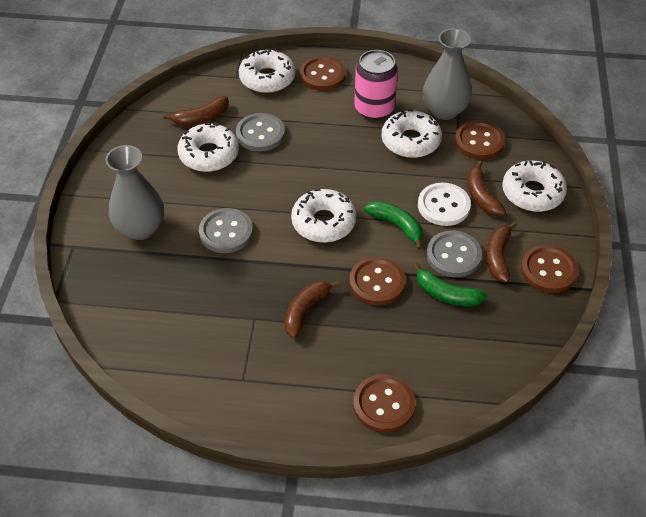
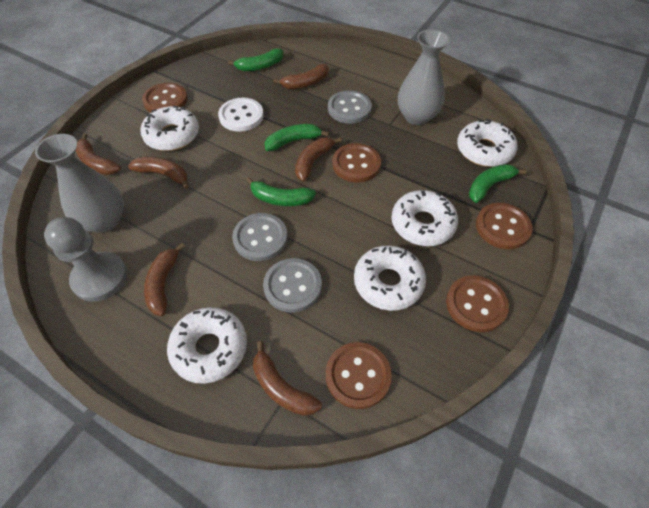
brown banana: [163,96,229,126] [285,281,340,338] [467,160,506,216] [486,221,517,283] = 4 -> [76,133,121,175] [128,157,189,189] [144,243,185,316] [253,341,322,416] [273,64,329,89] [295,138,342,182] = 6
green banana: [365,201,423,250] [413,263,487,306] = 2 -> [228,48,283,71] [246,177,316,206] [265,124,329,151] [469,164,527,203] = 4
grey pawn: none = 0 -> [44,217,128,302] = 1
pink can: [354,50,398,120] = 1 -> none = 0

